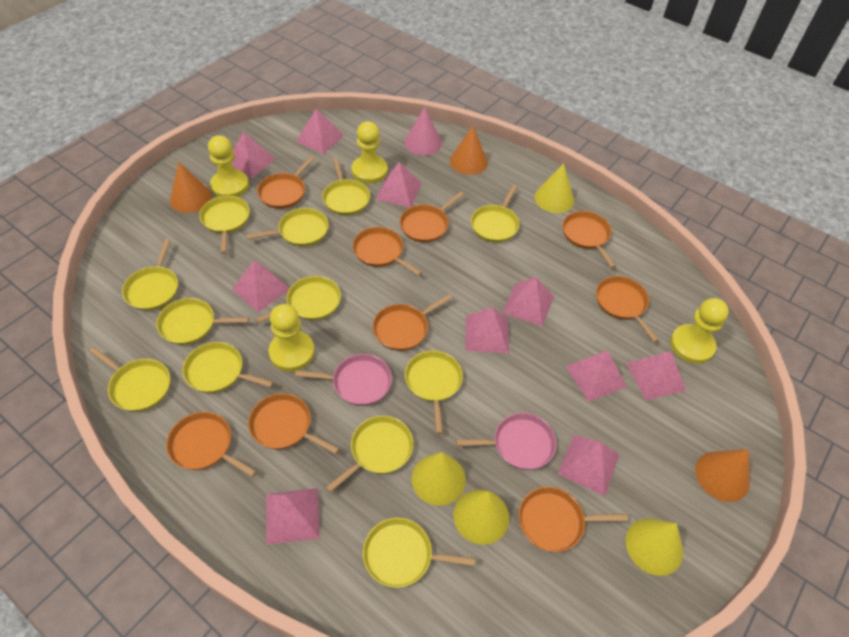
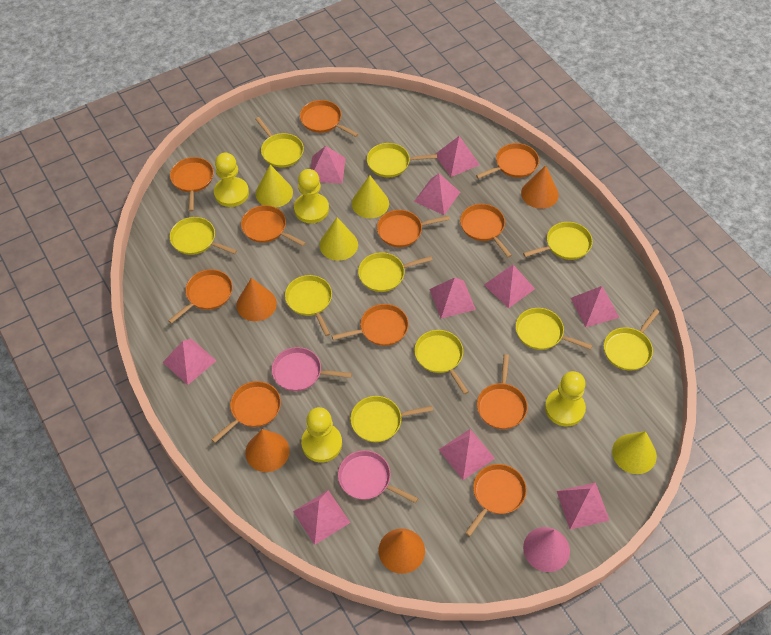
orange cone: [170,162,212,213] [450,126,488,175] [695,449,750,502] = 3 -> [236,278,277,321] [245,429,290,472] [378,528,425,574] [521,165,559,209] = 4
orange pan: [166,412,257,477] [248,393,340,454] [257,156,315,209] [353,227,422,276] [373,294,452,351] [400,192,464,243] [519,487,628,552] [562,211,616,268] [596,276,659,343] = 9 -> [168,269,233,324] [170,157,214,212] [211,381,281,443] [241,205,306,246] [300,100,358,137] [332,304,409,346] [377,210,450,247] [460,204,512,258] [465,464,527,536] [476,143,539,179] [477,354,528,429] = 11
yellow pan: [89,347,170,412] [122,239,178,311] [156,298,249,345] [182,342,274,393] [199,196,250,254] [246,208,329,246] [256,276,341,323] [322,158,370,215] [325,416,413,493] [363,518,476,588] [405,350,463,434] [471,185,520,243] = 12 -> [170,217,237,255] [255,117,304,167] [285,275,332,336] [350,396,433,442] [358,252,432,292] [367,143,437,177] [414,330,469,394] [516,308,593,350] [523,222,593,260] [604,309,659,371] = 10

